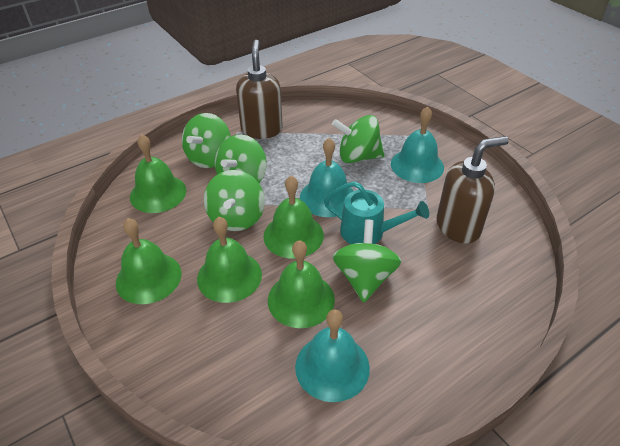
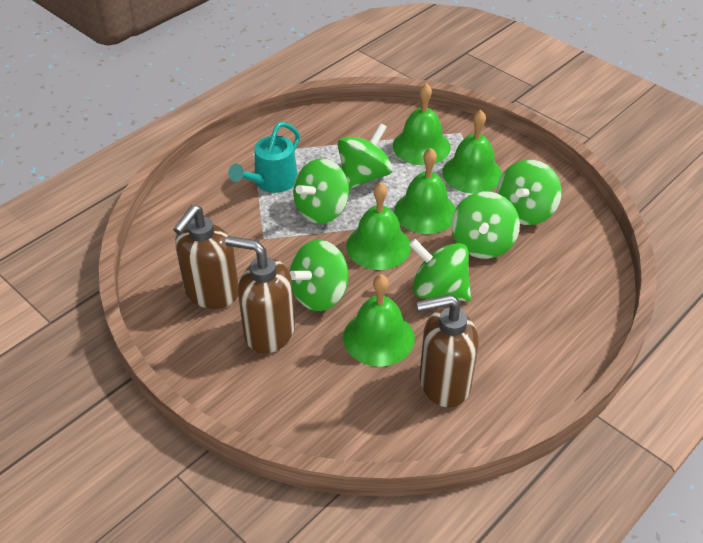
brown soap dispenser: [236,40,283,139] [437,136,509,244] = 2 -> [173,205,239,309] [225,236,295,354] [416,294,479,407] = 3
green spinning top: [182,113,231,168] [204,170,265,231] [215,134,267,183] [332,115,385,163] [332,220,401,303] = 5 -> [289,240,348,311] [293,158,349,224] [338,123,393,190] [409,239,471,301] [451,191,520,259] [497,160,562,225] = 6
turquoise bell: [295,309,370,402] [300,138,353,217] [391,106,444,183] = 3 -> none = 0

